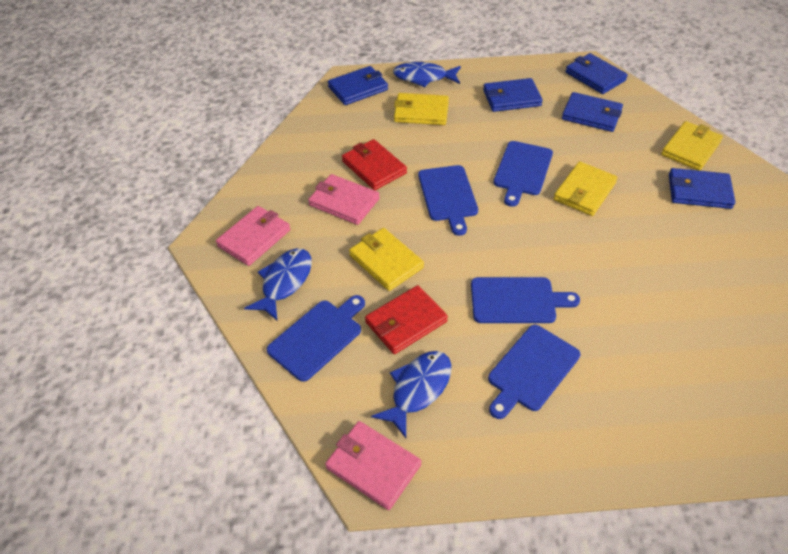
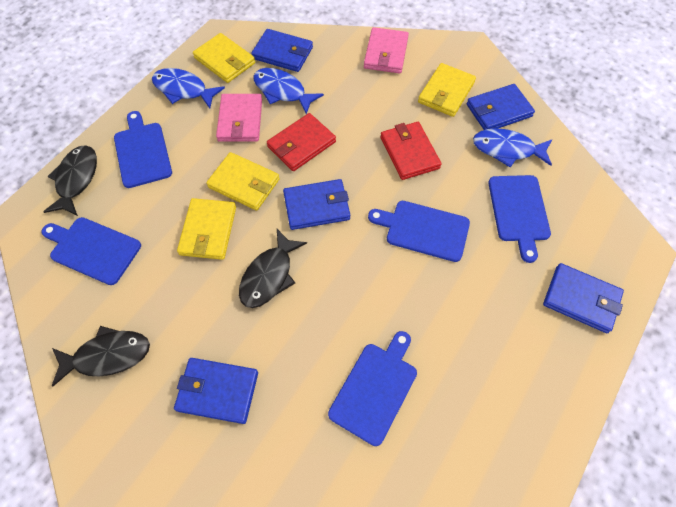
black fish: none = 0 -> [43,145,97,216] [52,326,150,387] [239,229,307,308] = 3
pink wallet: [216,206,290,266] [308,174,380,225] [325,421,421,510] = 3 -> [216,94,262,142] [364,27,409,73] = 2

